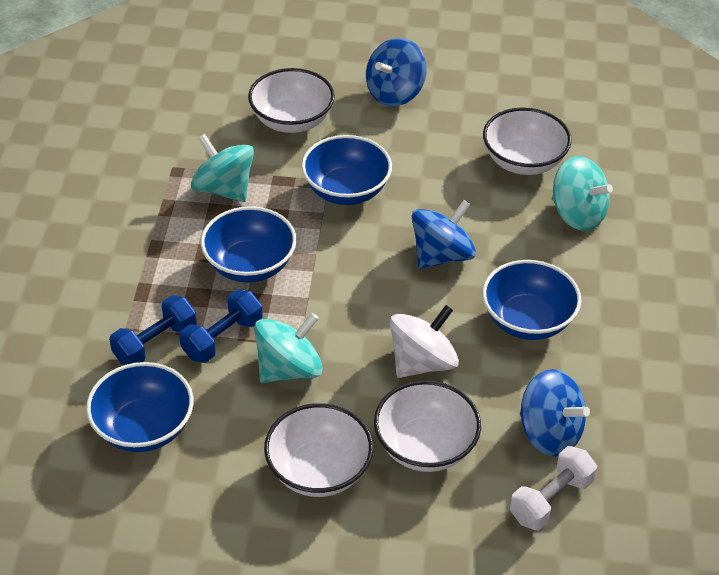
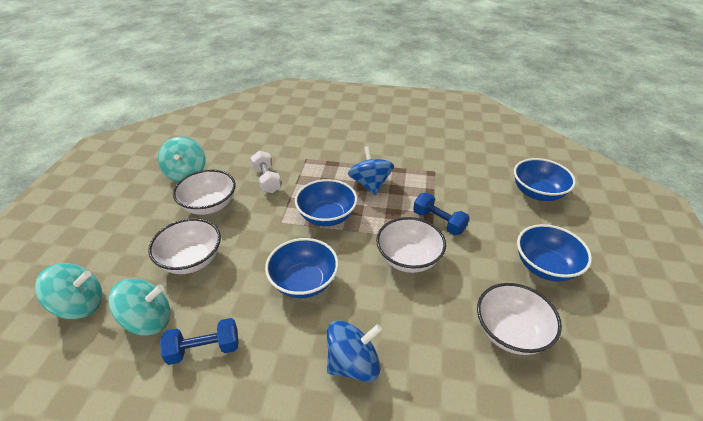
blue spinning top: [366,38,427,107] [412,200,476,269] [520,369,590,457] = 3 -> [327,320,382,382] [348,146,394,195] = 2
white spinning top: [390,305,459,378] = 1 -> none = 0

